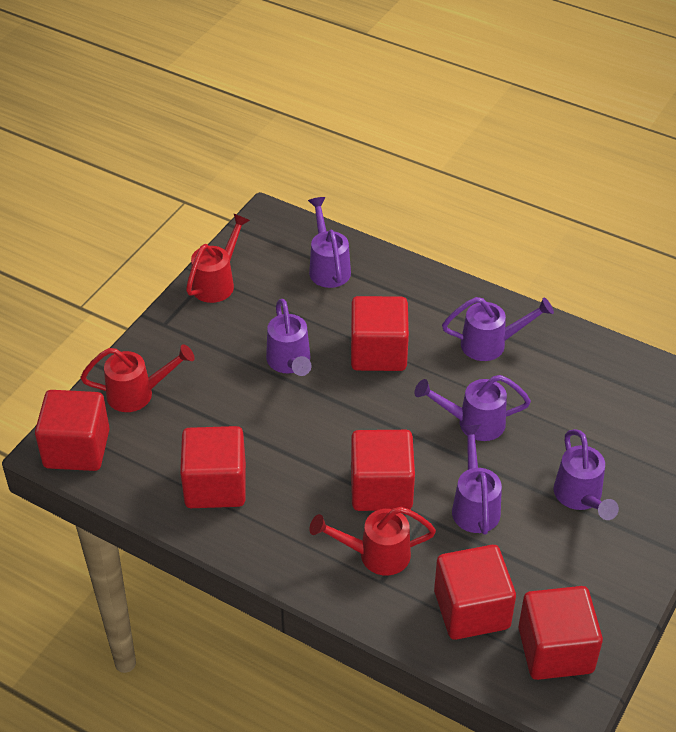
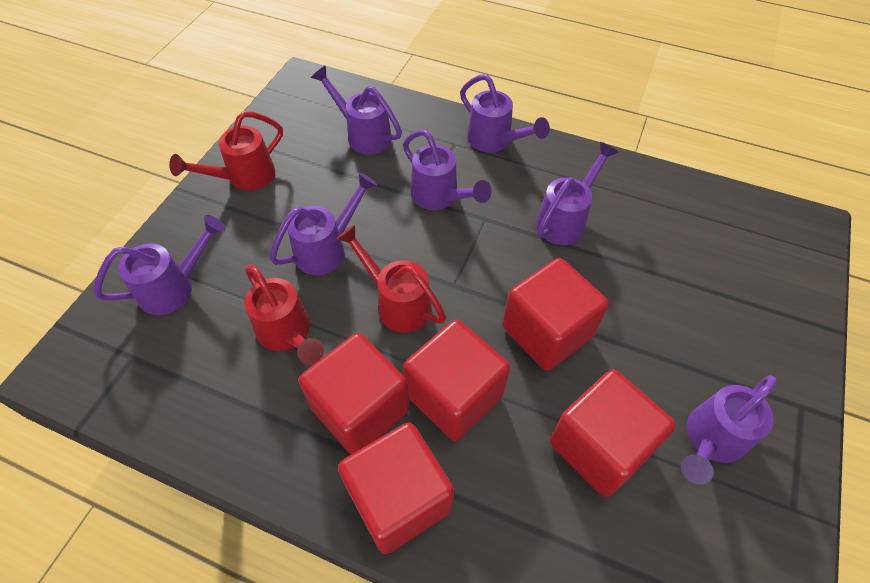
purple watering can: [266,299,311,376] [308,197,351,288] [414,375,531,441] [442,297,554,361] [452,425,502,535] [554,429,619,520] = 6 -> [94,215,226,315] [269,172,378,275] [311,65,402,155] [403,130,492,210] [460,74,550,152] [536,142,618,245] [681,375,777,485] = 7
red cube: [35,390,110,471] [180,426,246,508] [351,296,409,371] [351,430,415,511] [434,545,516,640] [518,586,603,680] = 6 -> [299,333,410,454] [338,422,454,554] [403,320,510,441] [502,258,609,371] [550,369,676,497] = 5

